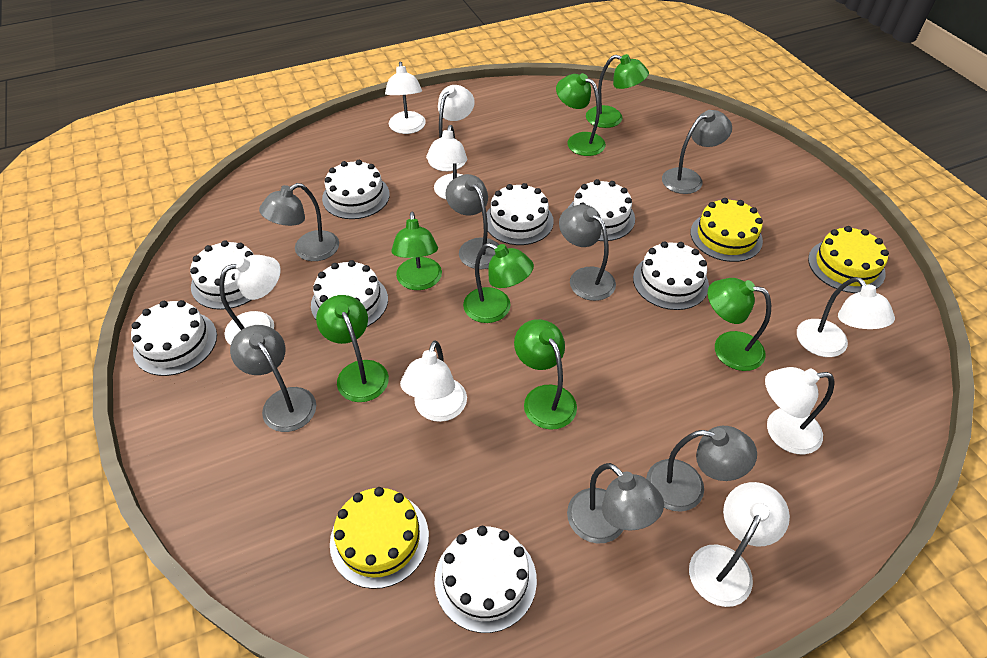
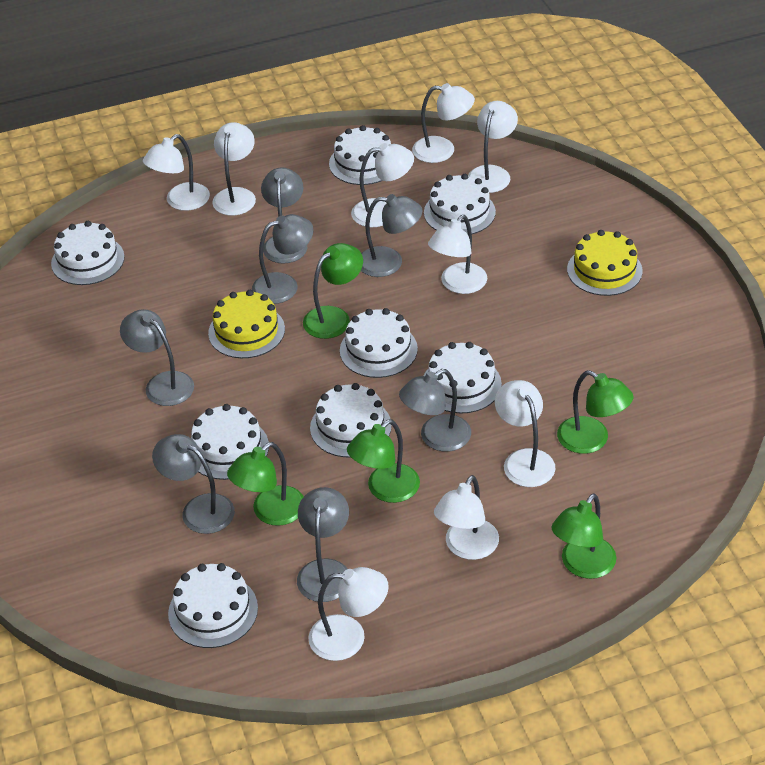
green lamp: [316,295,389,402] [391,212,442,290] [463,243,534,323] [514,319,577,430] [556,73,606,156] [586,54,649,128] [708,278,771,371] = 7 -> [227,442,304,526] [303,243,363,339] [347,419,420,503] [551,493,616,579] [557,371,634,454] = 5
white lamp: [219,255,281,345] [385,61,426,134] [400,340,467,422] [426,125,467,199] [428,85,475,171] [689,482,790,607] [765,367,834,454] [797,277,895,357] = 8 -> [143,134,210,211] [212,122,256,215] [308,567,389,661] [351,143,414,227] [412,83,475,163] [428,215,487,294] [434,475,499,560] [468,101,518,193] [495,380,556,487] = 9
yellow cake: [330,487,429,589] [691,198,763,262] [808,226,889,293] = 3 -> [208,290,285,358] [567,230,643,296] = 2

